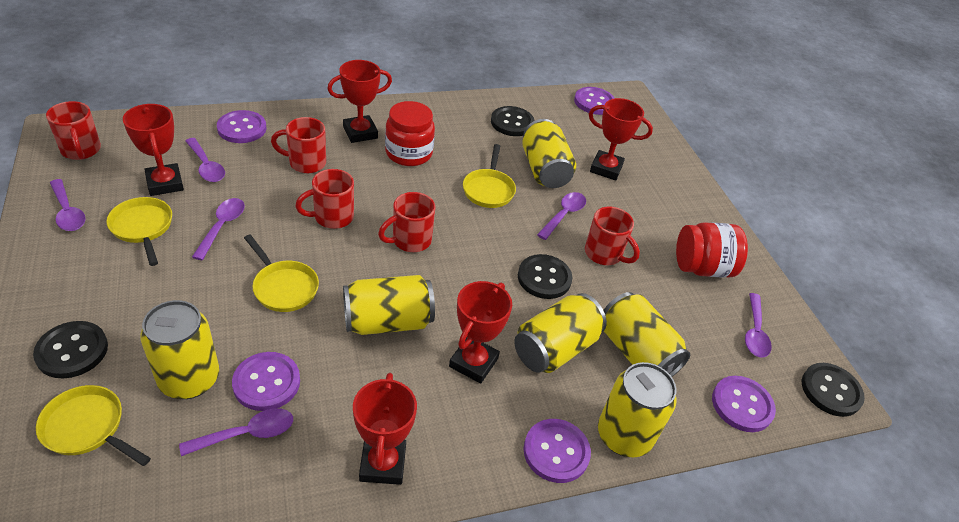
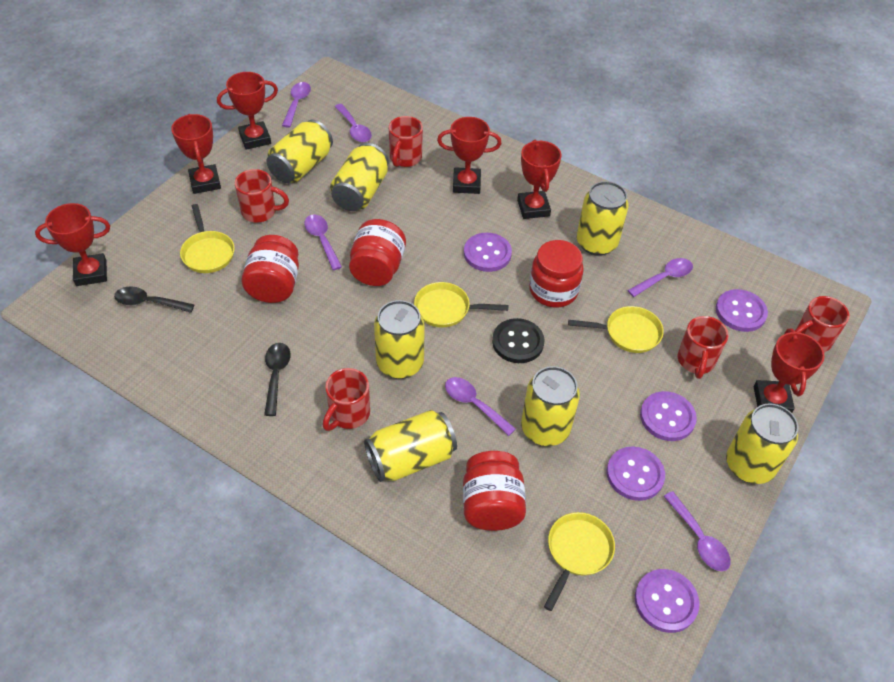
black button: [33,321,108,378] [491,106,535,136] [518,254,573,299] [802,363,865,417] = 4 -> [492,318,545,363] = 1
black spoon: none = 0 -> [114,286,195,313] [264,343,290,416] = 2
red jar: [385,101,435,166] [676,222,748,278] = 2 -> [241,235,299,303] [349,219,406,286] [463,451,526,531] [529,240,584,307] = 4
red trophy: [123,104,184,196] [327,60,392,143] [353,373,417,485] [449,281,512,383] [589,98,653,180] = 5 -> [35,203,110,286] [171,114,221,194] [217,72,278,150] [437,117,501,194] [517,140,562,219] [754,328,825,413] = 6
yellow can: [140,300,219,399] [343,275,435,335] [514,293,607,373] [522,119,576,188] [598,362,677,457] [603,292,690,377] = 6 -> [266,120,333,183] [330,143,389,211] [364,410,457,482] [374,300,425,379] [521,366,580,446] [577,181,629,256] [726,403,799,484] = 7

